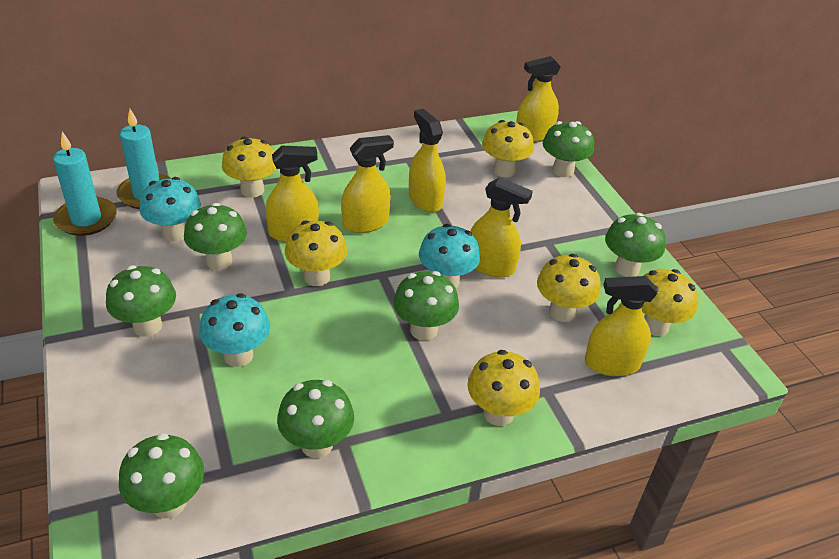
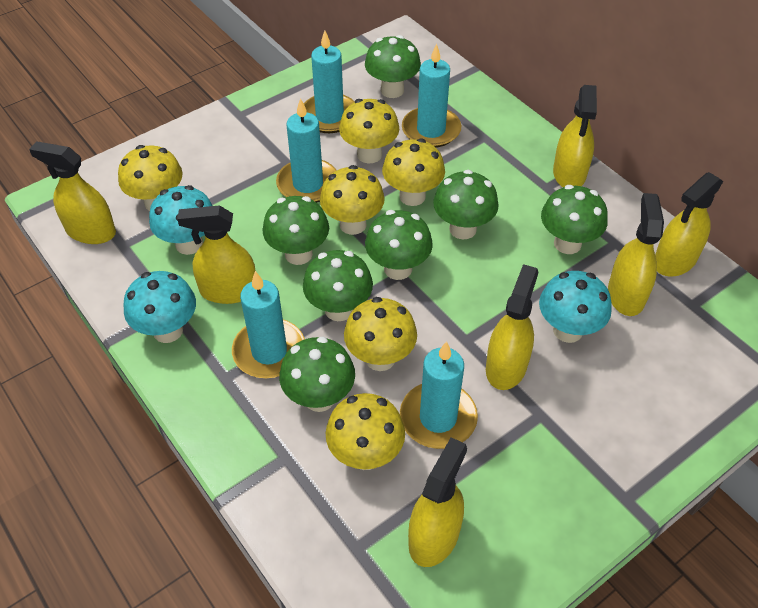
turquoise candle: [53,132,117,236] [117,109,171,209] = 2 -> [232,271,305,378] [276,98,337,203] [304,31,355,133] [400,341,478,449] [402,44,462,147] = 5
yellow spray bottle: [266,146,319,242] [341,135,394,233] [409,109,446,212] [471,177,533,277] [516,56,561,142] [585,276,657,376] = 6 -> [29,141,116,244] [177,205,256,304] [408,437,467,567] [486,264,538,390] [553,85,597,187] [608,193,664,316] [655,172,723,277] = 7

